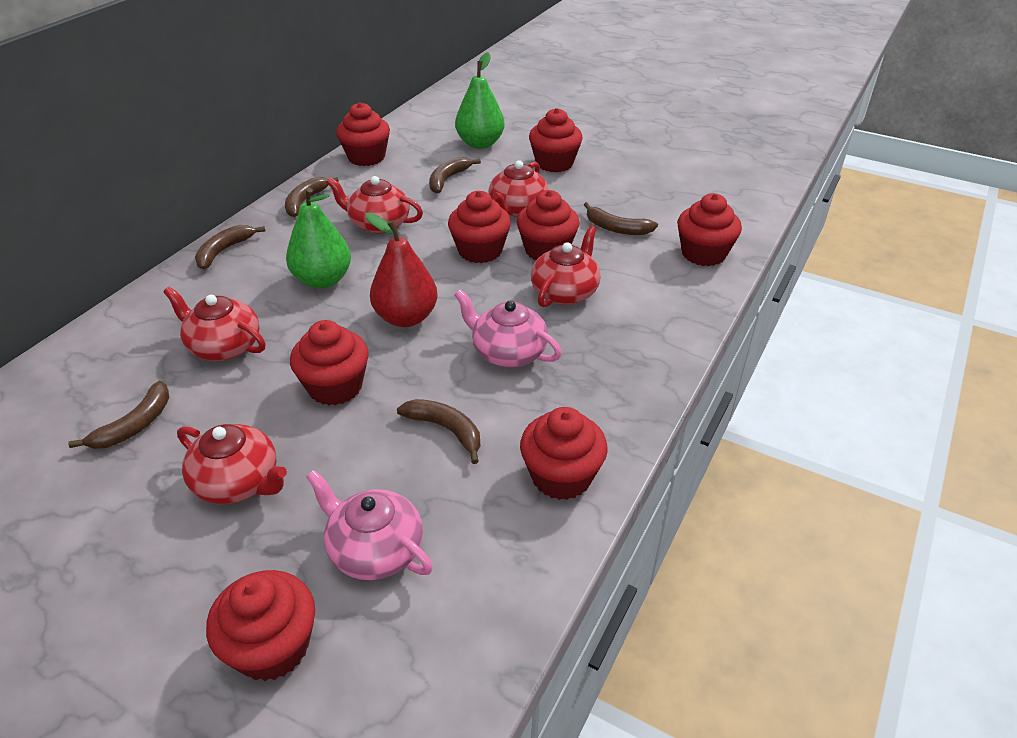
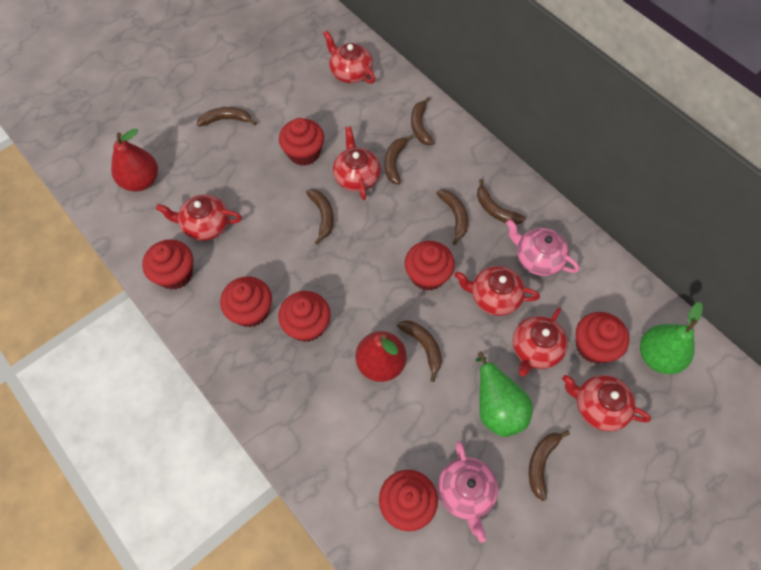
brown banana: [68,381,169,449] [195,225,265,269] [285,177,339,217] [397,399,480,464] [429,157,481,193] [584,202,658,235] = 6 -> [197,107,257,126] [306,189,334,245] [384,135,414,185] [397,320,442,382] [411,97,434,145] [436,189,468,245] [477,179,526,224] [529,430,570,501] = 8
red cupcake: [206,570,315,681] [290,320,369,405] [336,102,390,166] [448,191,511,263] [516,190,580,260] [520,407,608,500] [529,108,583,173] [677,193,742,266] = 8 -> [142,240,193,290] [220,276,272,327] [278,291,331,342] [279,118,324,166] [379,470,438,531] [405,241,455,291] [576,312,630,364] = 7
red pear: [365,213,437,327] = 1 -> [111,129,158,191] [355,331,407,382] = 2
red teapot: [163,287,266,361] [177,424,287,504] [326,176,423,234] [489,160,549,217] [531,226,600,308] = 5 -> [156,194,242,241] [323,31,375,84] [333,127,381,200] [454,266,540,316] [512,307,568,376] [562,375,651,432] = 6

